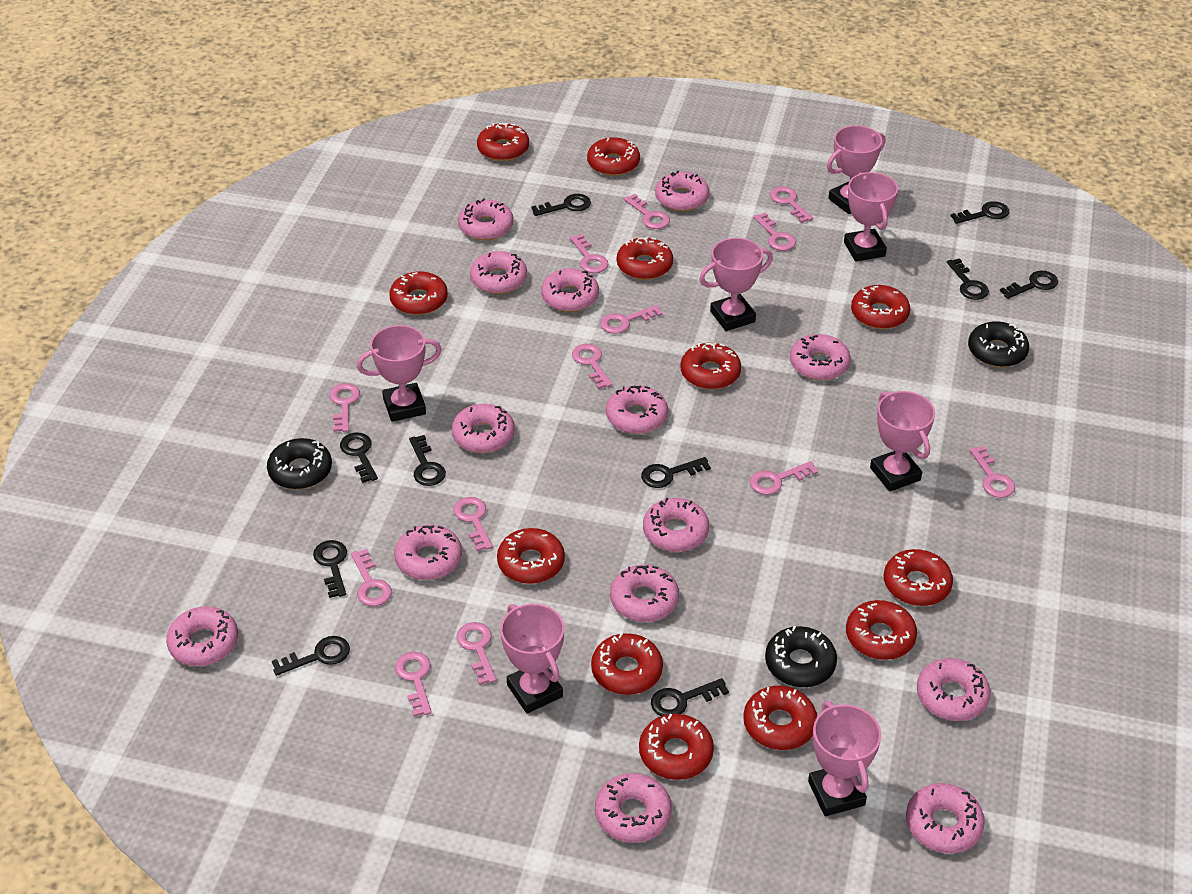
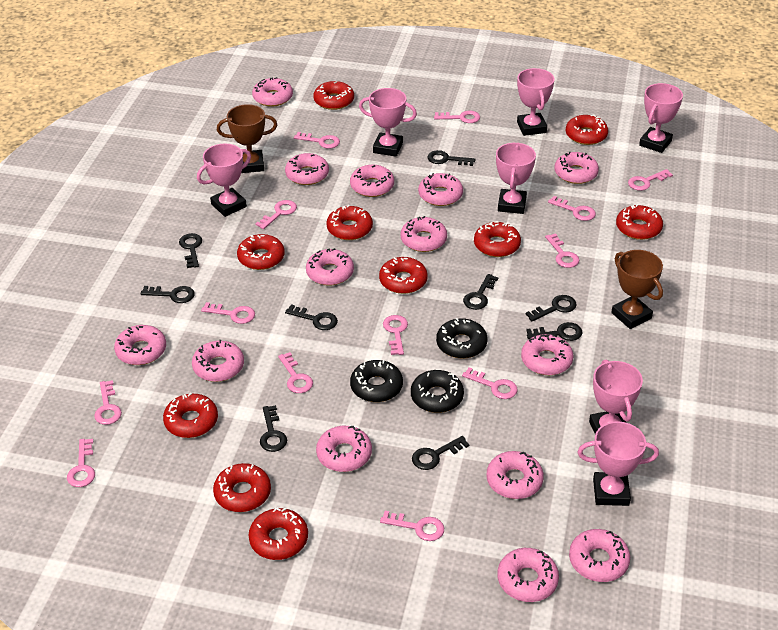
black key: [272,636,350,676] [313,540,347,598] [340,432,378,483] [409,435,446,486] [531,194,591,216] [641,457,711,488] [651,678,729,716] [947,258,989,300] [951,201,1009,224] [1000,270,1058,299] = 10 -> [140,286,195,303] [179,233,202,268] [260,405,287,452] [285,304,338,330] [412,436,469,470] [427,150,475,166] [463,274,498,310] [526,295,577,322] [526,322,582,341] = 9
brown trophy: none = 0 -> [217,104,277,173] [611,250,663,329] = 2
red donut: [389,271,448,315] [477,123,529,161] [497,528,565,584] [587,137,640,176] [591,633,663,695] [617,237,673,280] [639,714,714,780] [680,343,741,389] [743,686,817,750] [846,600,917,660] [851,285,910,329] [884,549,953,606] = 12 -> [163,393,218,438] [213,463,271,512] [237,234,285,270] [249,508,308,560] [314,81,354,110] [326,205,373,240] [379,257,428,294] [474,221,521,257] [566,115,608,145] [616,204,663,240] = 10

